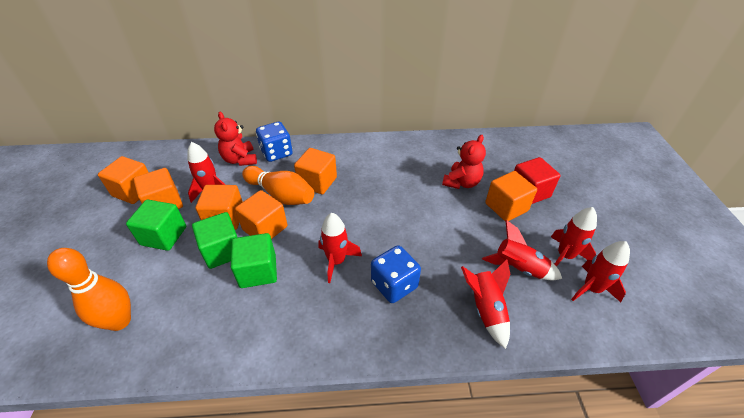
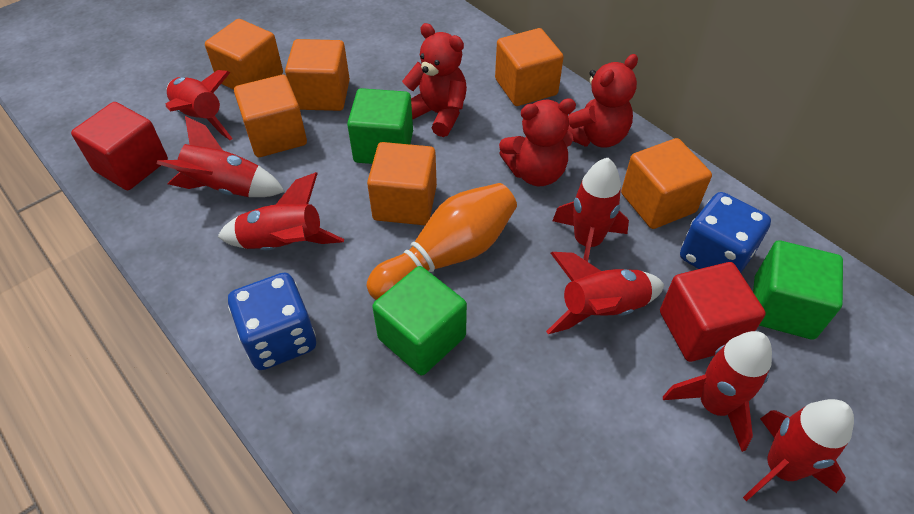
orange bowling pin: [47,248,131,331] [242,166,314,205] = 2 -> [367,183,517,300] = 1
red cube: [514,157,561,204] = 1 -> [71,102,168,190] [660,262,766,362] = 2
red rocket: [187,142,225,203] [319,213,362,283] [461,260,510,349] [482,220,562,280] [551,207,597,267] [571,241,630,302] = 6 -> [157,116,285,197] [166,70,233,140] [218,172,344,251] [546,252,664,334] [553,158,629,262] [663,331,772,452] [743,399,854,501] = 7
red teddy bear: [214,112,257,166] [442,135,486,189] = 2 -> [402,23,467,137] [499,99,576,186] [568,54,638,148] = 3

